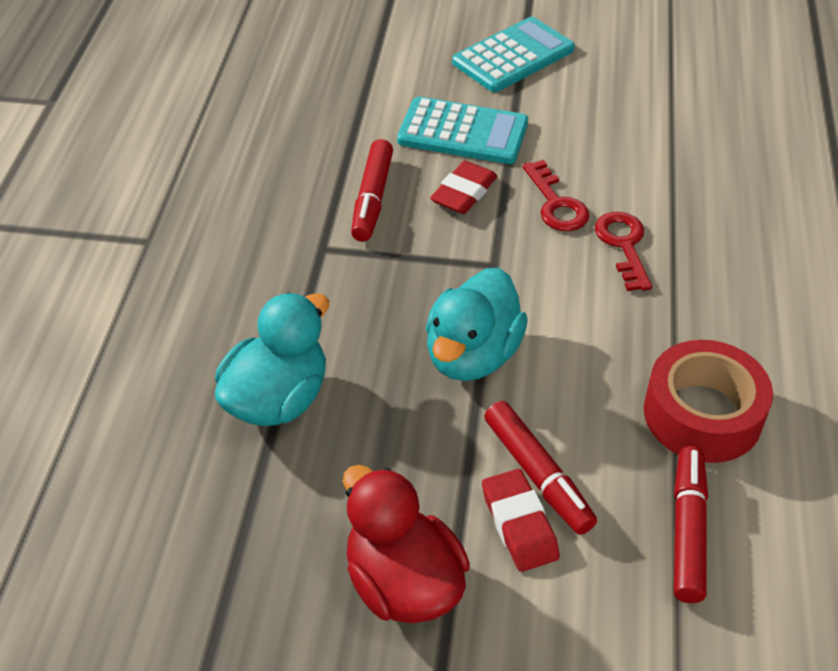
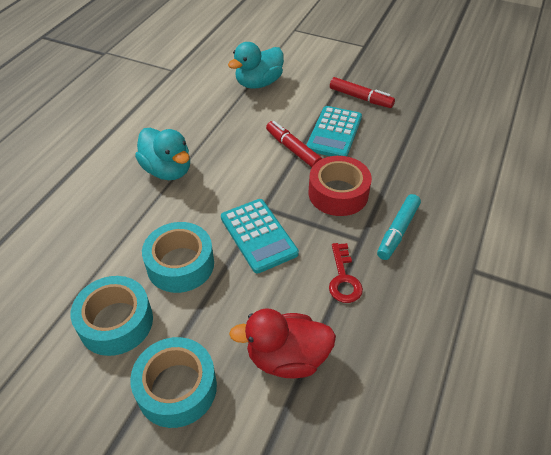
red eraser: [430,161,497,214] [482,469,560,572] = 2 -> none = 0
red key: [522,160,590,231] [595,212,652,291] = 2 -> [329,243,363,303] = 1
red marker: [351,139,393,242] [484,401,597,535] [674,446,708,603] = 3 -> [266,121,322,167] [330,77,395,108] = 2
turquoise marker: none = 0 -> [377,194,421,260] = 1
turquoise tape: none = 0 -> [71,276,153,356] [130,337,217,428] [142,222,214,293] = 3

